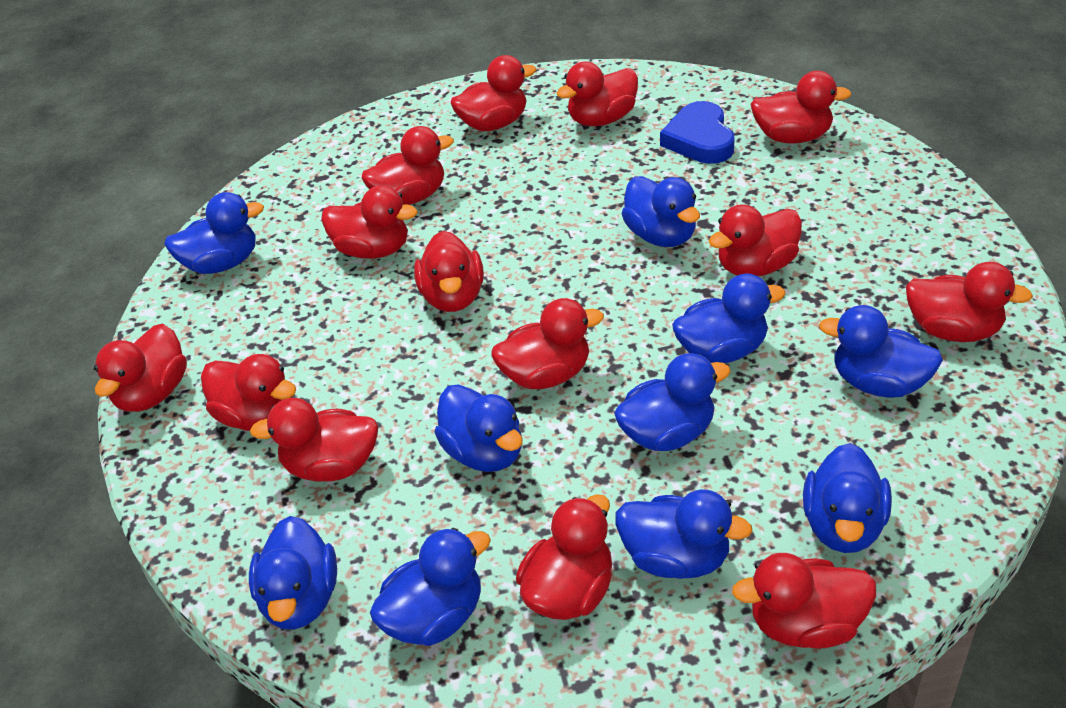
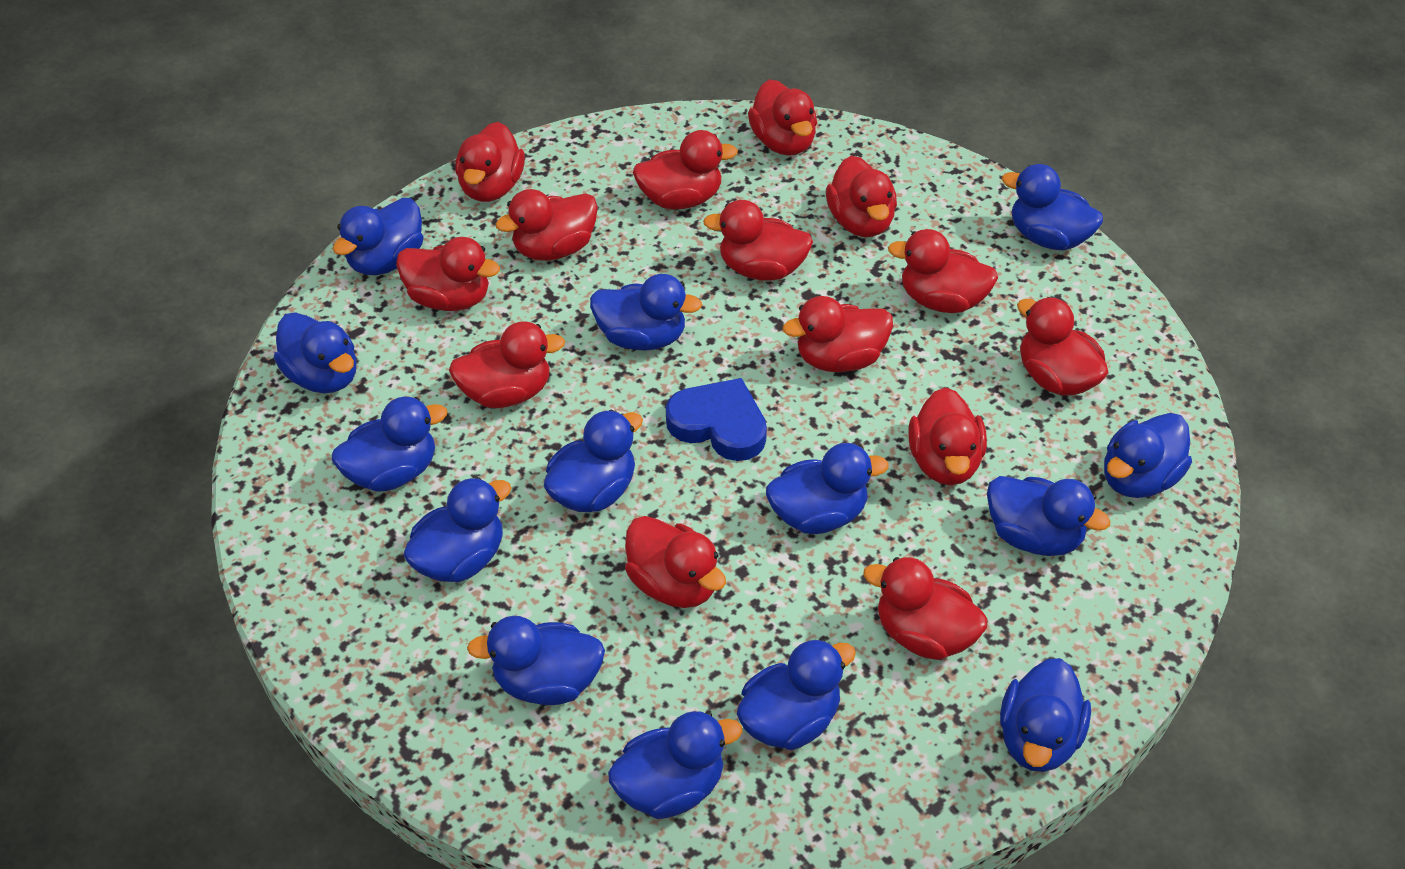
blue duck: [164,192,264,274] [249,516,337,630] [370,528,491,646] [434,384,522,472] [614,353,731,451] [616,489,753,579] [621,176,700,247] [672,273,786,363] [803,443,892,553] [819,305,943,398] = 10 -> [274,312,356,393] [332,397,447,492] [333,198,423,275] [403,477,511,582] [467,616,605,705] [544,410,643,512] [590,274,702,351] [608,711,742,819] [737,639,856,750] [766,443,889,534] [987,476,1110,556] [1000,658,1091,772] [1002,164,1103,250] [1104,413,1192,498] = 14

